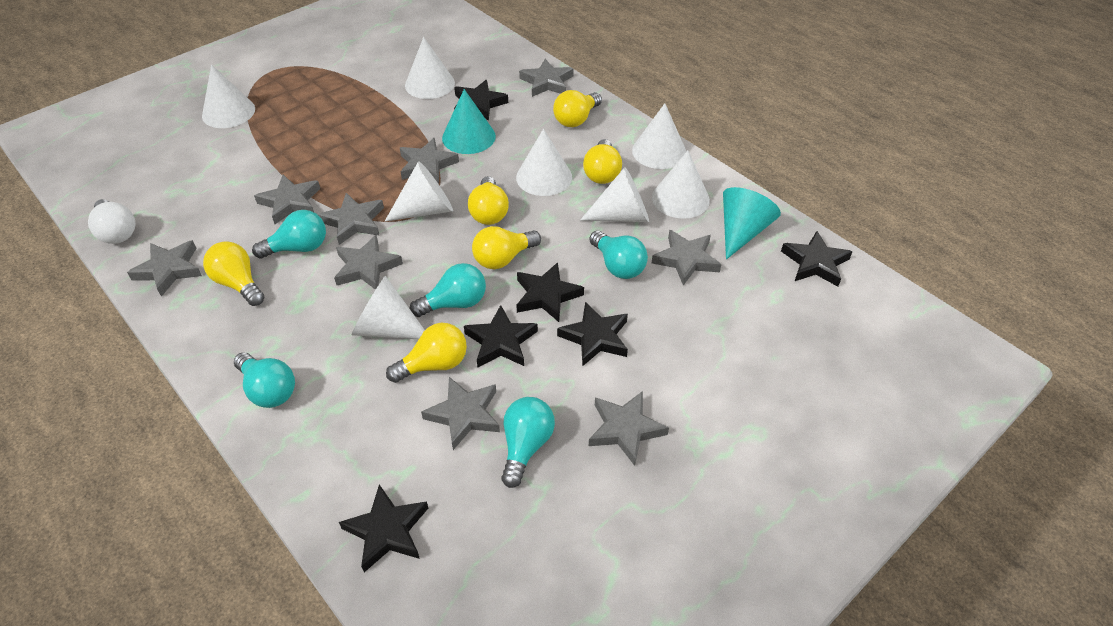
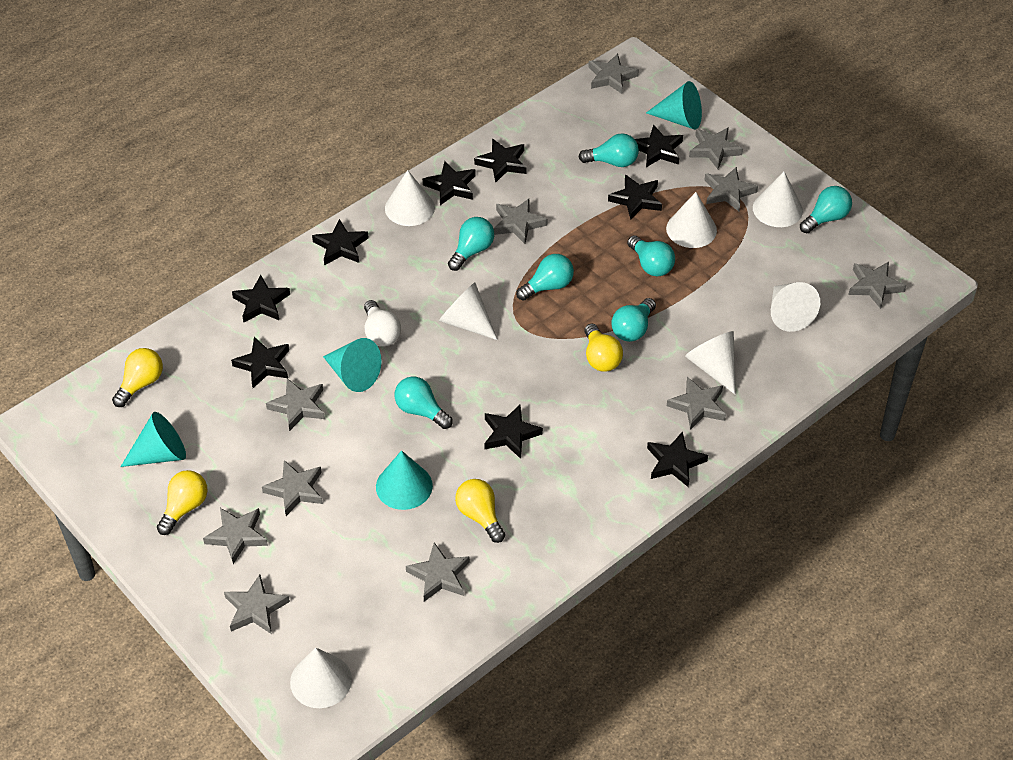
black star: [339,484,428,572] [454,80,508,121] [464,305,538,367] [516,262,584,322] [557,302,628,367] [781,231,853,286] = 6 -> [231,337,289,388] [232,275,290,322] [312,219,369,265] [423,161,476,205] [474,139,527,183] [485,405,543,459] [608,175,662,220] [635,125,683,167] [647,431,708,487] = 9
grey star: [127,240,202,297] [254,175,320,224] [318,193,384,245] [334,235,403,290] [400,138,459,184] [421,377,500,450] [519,59,574,97] [589,391,669,466] [652,230,721,286] = 9 -> [203,508,268,564] [224,575,290,634] [262,460,323,516] [266,378,325,431] [406,542,470,602] [493,199,547,244] [588,54,639,94] [667,377,726,430] [689,127,743,169] [705,167,758,211] [848,262,906,309] = 11
turquoise cone: [442,89,496,154] [723,187,781,260] = 2 -> [120,412,186,467] [323,338,382,392] [376,450,433,510] [646,81,702,130] = 4
turquoise light bulb: [234,352,295,408] [252,210,326,259] [409,263,486,317] [501,397,555,488] [589,231,648,279] = 5 -> [395,376,453,429] [448,217,494,271] [516,254,574,301] [578,133,639,167] [611,298,656,342] [627,235,675,276] [800,186,852,233] = 7
white cone: [202,64,255,128] [351,276,425,339] [385,161,453,221] [405,37,455,99] [516,129,572,196] [580,167,649,222] [632,103,686,169] [652,151,710,219] = 8 -> [290,648,352,708] [385,170,435,226] [439,282,498,340] [666,192,717,248] [685,331,736,395] [753,172,803,227] [771,282,820,332] = 7
yellow light bulb: [203,241,264,306] [386,323,467,383] [468,176,509,225] [472,226,541,269] [553,90,602,127] [583,139,622,184] = 6 -> [112,348,163,407] [157,470,207,535] [455,479,505,543] [584,323,623,372] = 4

